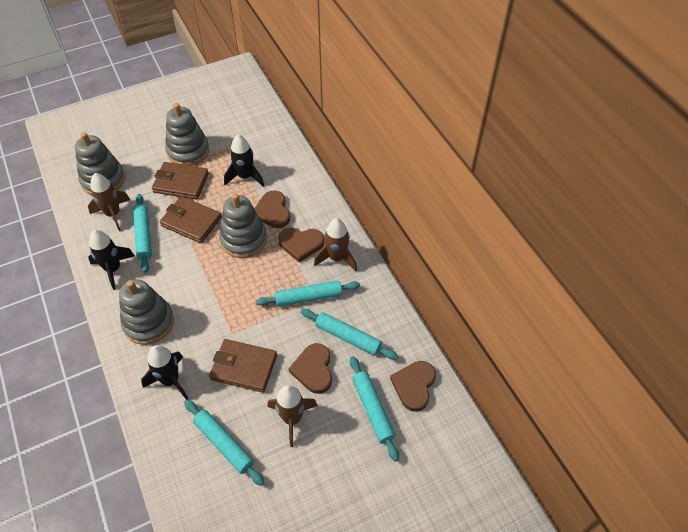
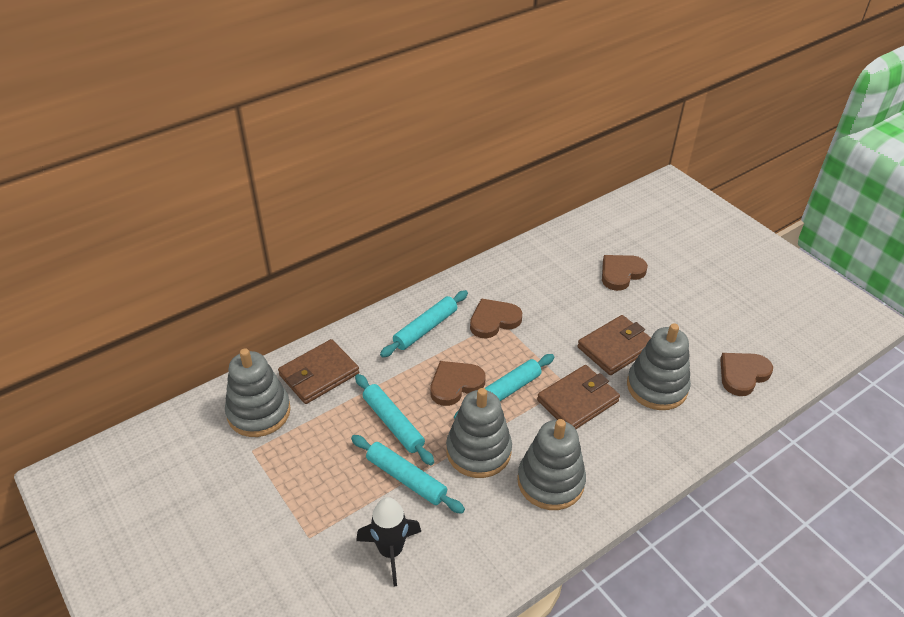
black rocket: [88,230,135,290] [141,345,189,400] [224,135,264,187] = 3 -> [356,497,421,587] = 1
brown rocket: [88,173,130,231] [268,385,318,447] [314,218,357,271] = 3 -> none = 0
turquoise rolling pin: [133,194,152,273] [184,400,264,486] [256,280,360,307] [301,309,398,360] [350,356,399,461] = 5 -> [351,435,465,514] [355,374,434,465] [380,290,468,357] [454,354,554,419] = 4

